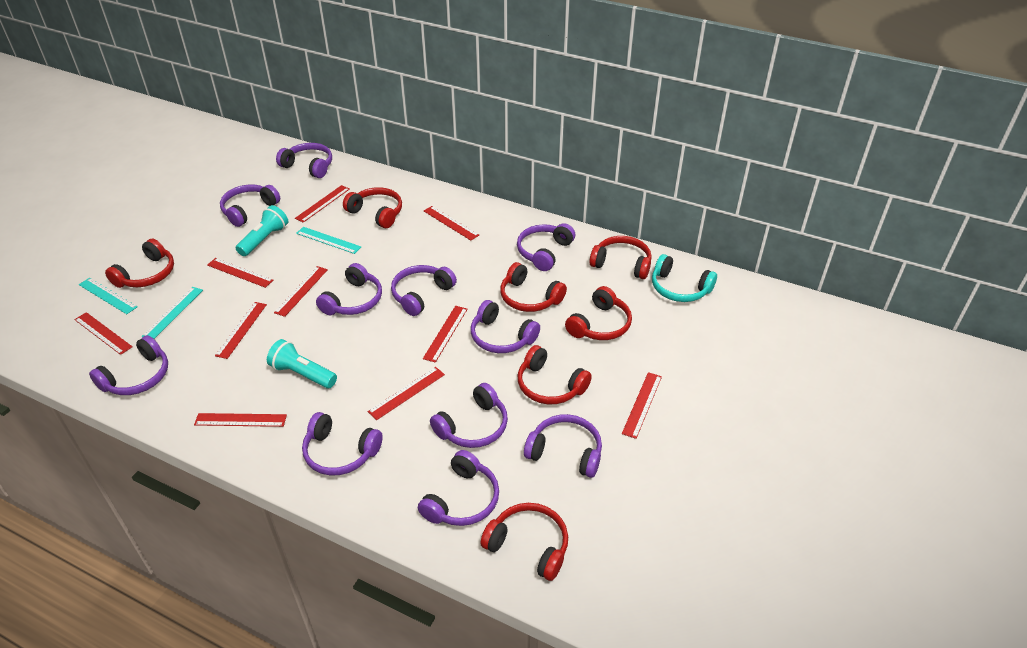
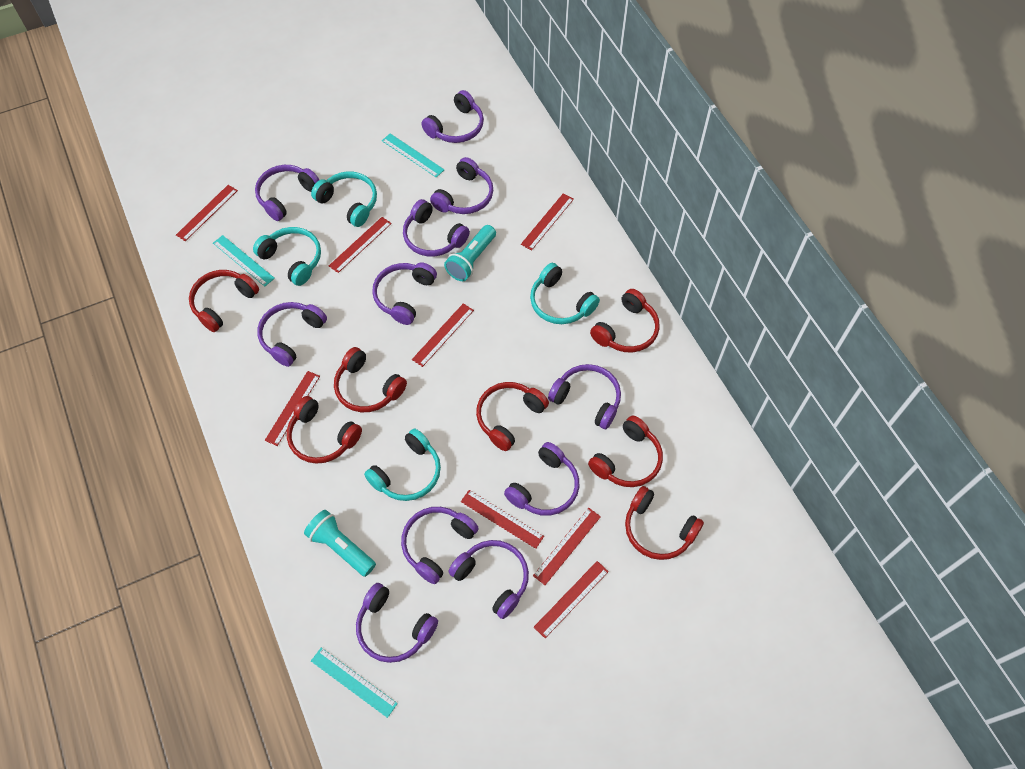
red ruler: [74,312,133,355] [194,413,287,427] [207,258,274,288] [215,302,267,359] [274,266,328,317] [295,185,350,223] [368,367,445,420] [423,306,467,363] [424,206,479,240] [622,372,662,439] = 10 -> [176,185,238,241] [265,371,320,446] [329,217,392,273] [412,303,474,367] [461,490,544,549] [521,193,574,251] [533,508,601,585] [534,561,609,638] = 8
turquoise headphones: [652,254,717,302] = 1 -> [253,227,321,286] [311,172,377,227] [364,429,441,501] [530,263,600,324] = 4

